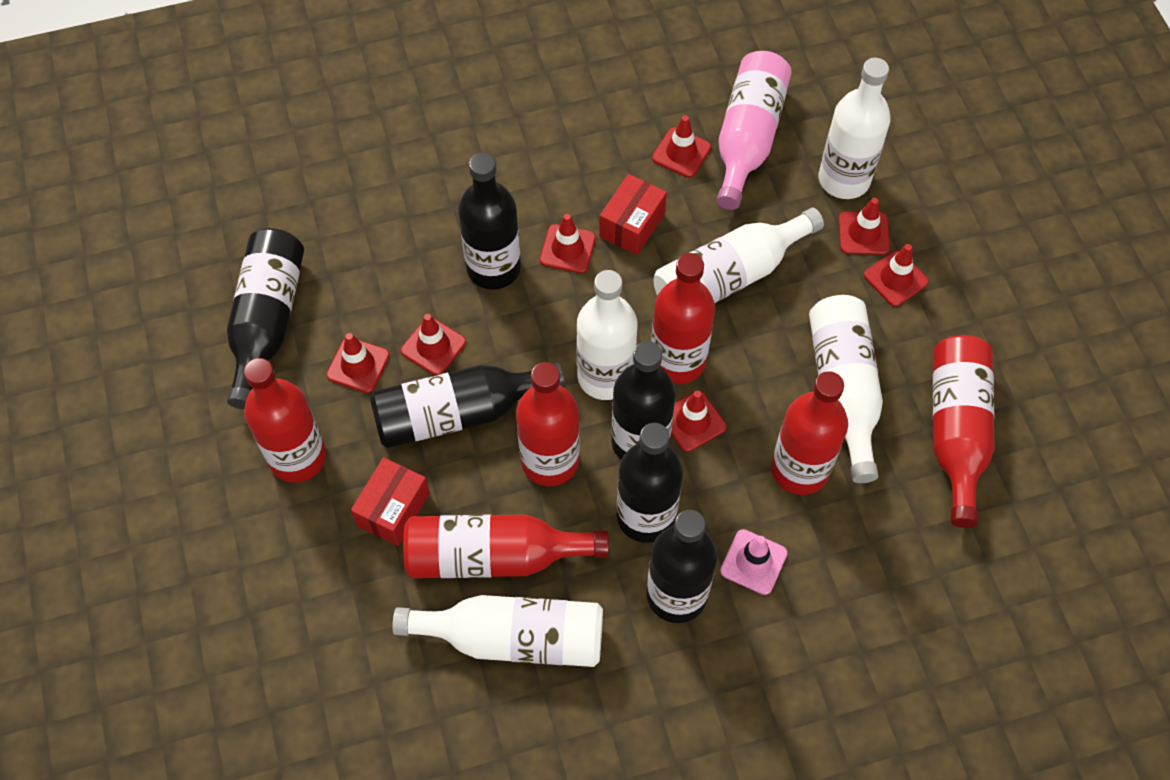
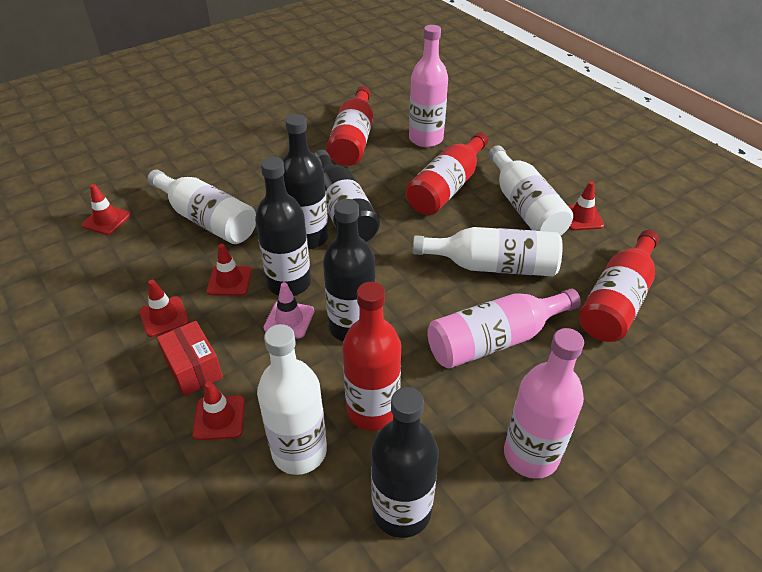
black bottle: [227,228,304,409] [370,363,565,448] [458,153,521,290] [611,341,676,459] [617,423,683,543] [647,510,717,623] = 6 -> [255,157,311,296] [283,114,329,249] [314,150,380,242] [323,199,376,341] [371,387,439,538] = 5
pink bottle: [717,51,792,210] = 1 -> [409,25,448,147] [427,289,581,369] [504,328,584,479] = 3
red bottle: [244,358,326,483] [403,514,609,578] [516,362,580,486] [651,253,715,384] [771,371,848,495] [933,335,995,528] = 6 -> [327,86,373,166] [342,282,401,431] [406,132,488,215] [579,230,659,342] = 4
red box: [351,457,430,546] [599,174,667,255] = 2 -> [157,321,223,396] = 1
red traffic cone: [326,333,390,393] [401,314,466,375] [540,214,596,273] [652,115,711,178] [671,391,727,452] [839,198,890,255] [864,244,929,306] = 7 -> [82,184,131,235] [139,280,189,337] [192,381,245,440] [207,244,252,296] [568,181,604,230] = 5
white bottle: [392,595,603,667] [576,270,637,400] [653,208,824,303] [809,295,883,483] [819,58,891,199] = 5 -> [147,170,256,244] [257,324,327,475] [413,227,563,276] [488,145,573,236] = 4

